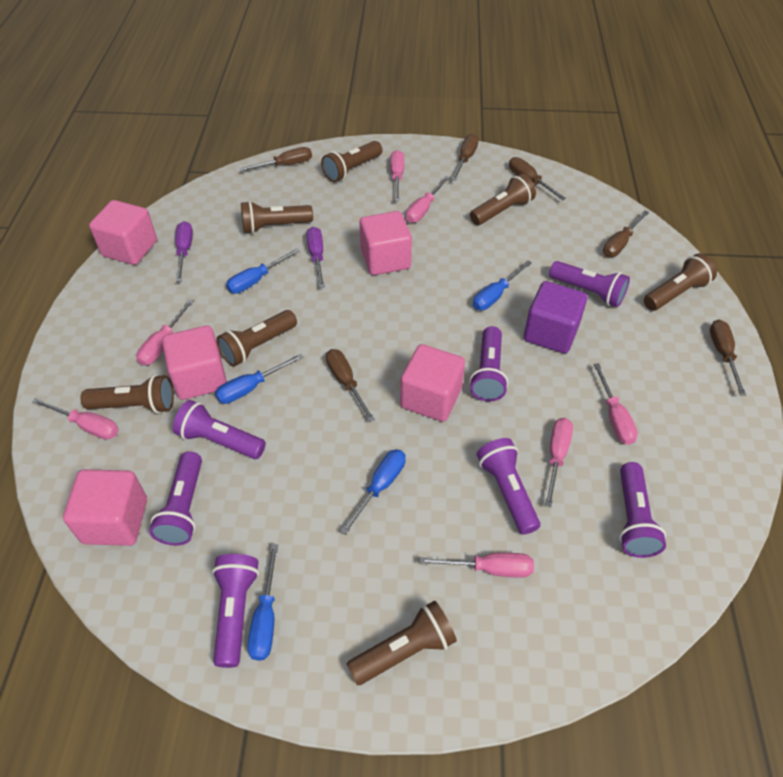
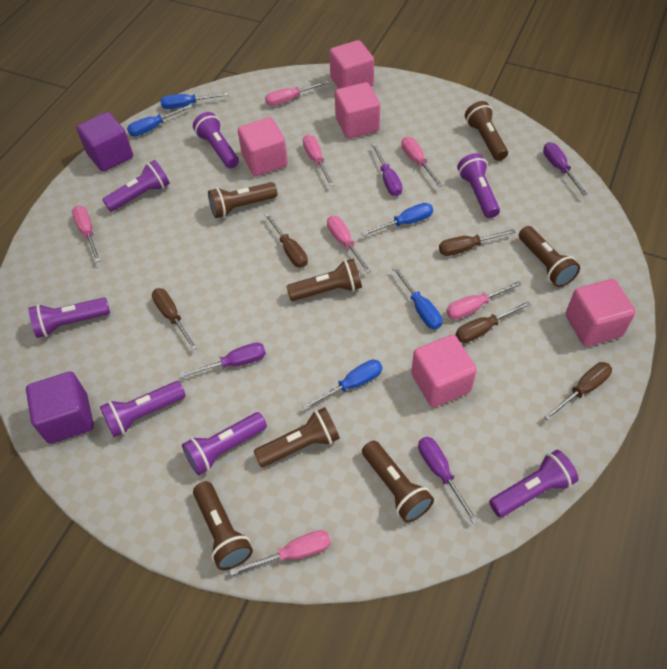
brown screwdriver: [239,147,312,171] [326,349,375,422] [451,134,479,181] [509,157,566,200] [603,210,649,257] [710,319,746,395] = 6 -> [152,288,197,350] [264,213,308,268] [439,229,516,256] [455,301,531,343] [544,362,612,420] = 5
purple cube: [524,281,587,353] = 1 -> [26,371,94,444] [76,112,133,172] = 2
purple screwdriver: [175,221,193,282] [306,227,325,288] = 2 -> [179,342,266,378] [371,143,402,196] [418,437,478,523] [543,142,587,196] = 4

